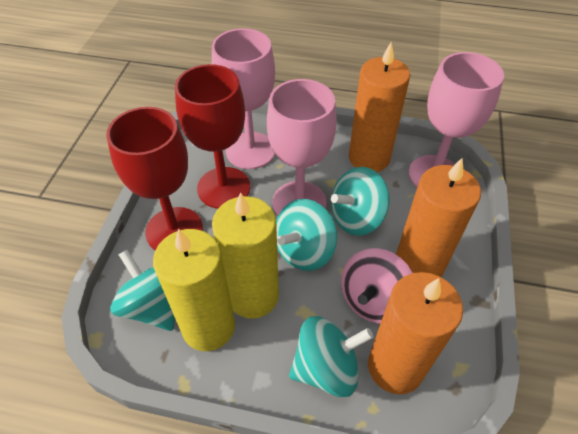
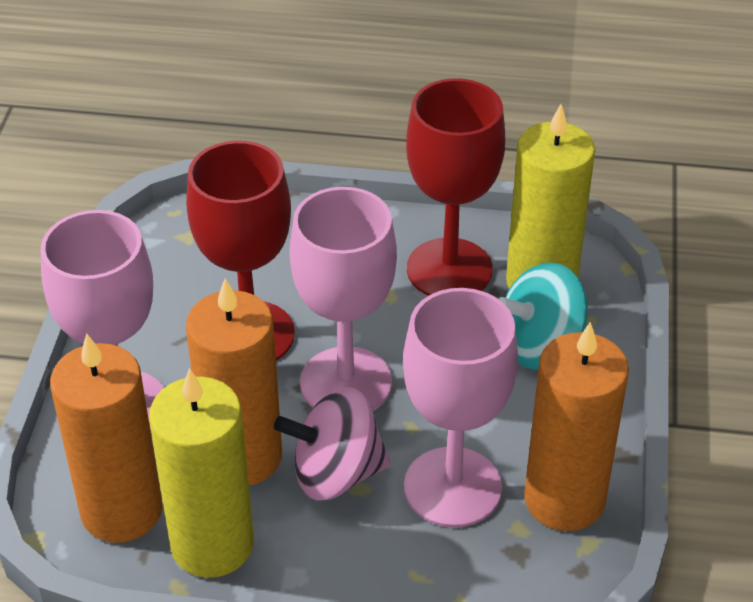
turquoise spinning top: [110,250,175,331] [276,199,337,271] [289,316,373,397] [331,167,389,236] = 4 -> [498,262,588,370] = 1

